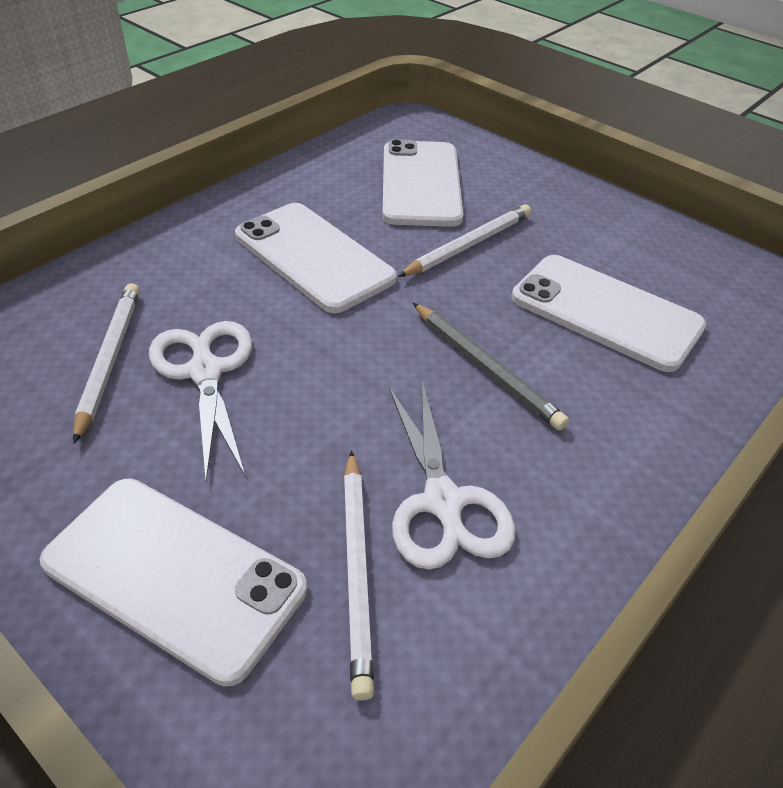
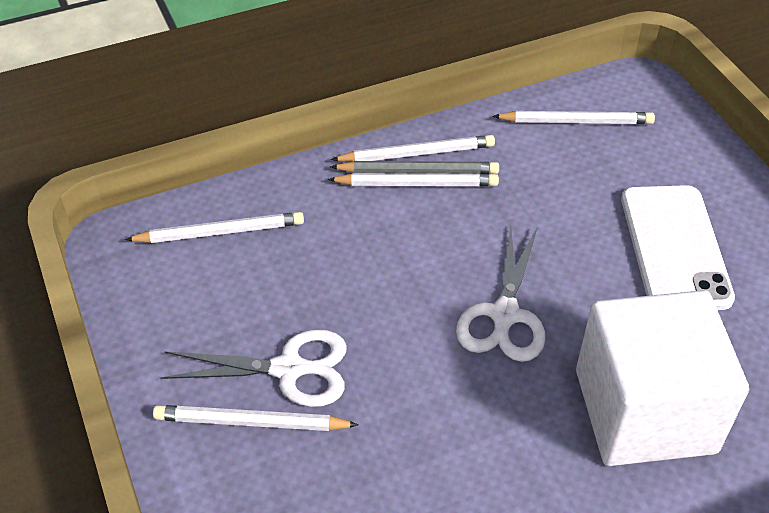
white cube: none = 0 -> [576,290,749,466] = 1
white pencil: [73,283,140,444] [344,450,374,701] [398,205,531,277] = 3 -> [125,212,304,243] [153,405,358,431] [328,173,499,186] [331,135,495,162] [492,111,655,124] = 5
white phone: [40,479,307,686] [235,203,397,313] [382,139,463,227] [512,255,706,372] = 4 -> [621,185,735,310] = 1

